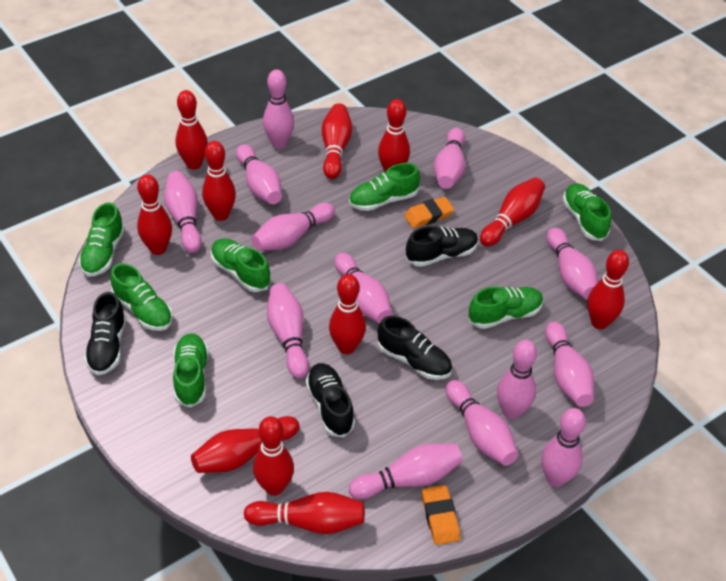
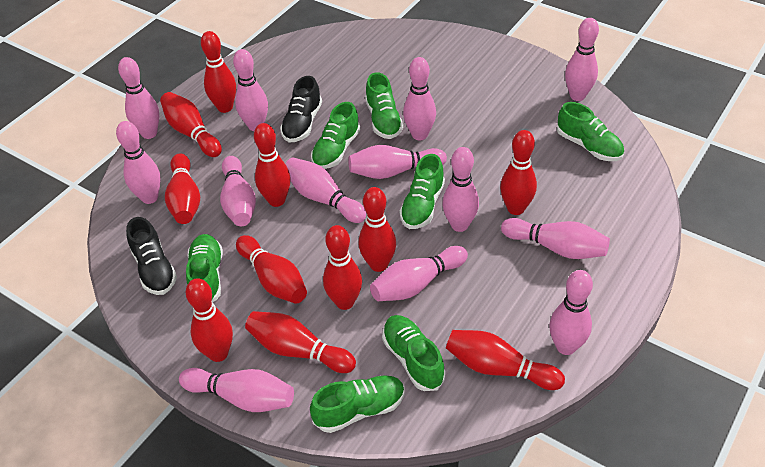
black shoe: [84,292,126,375] [305,363,355,437] [378,316,452,380] [406,226,478,267] = 4 -> [126,217,177,295] [280,76,322,143] = 2
orange eraser: [404,197,454,228] [422,485,460,545] = 2 -> none = 0

